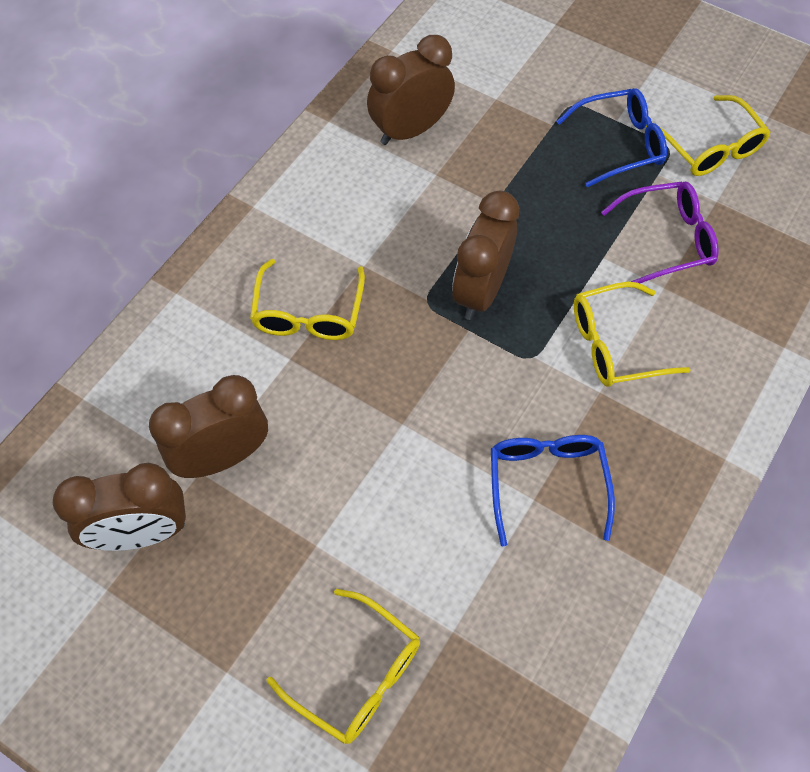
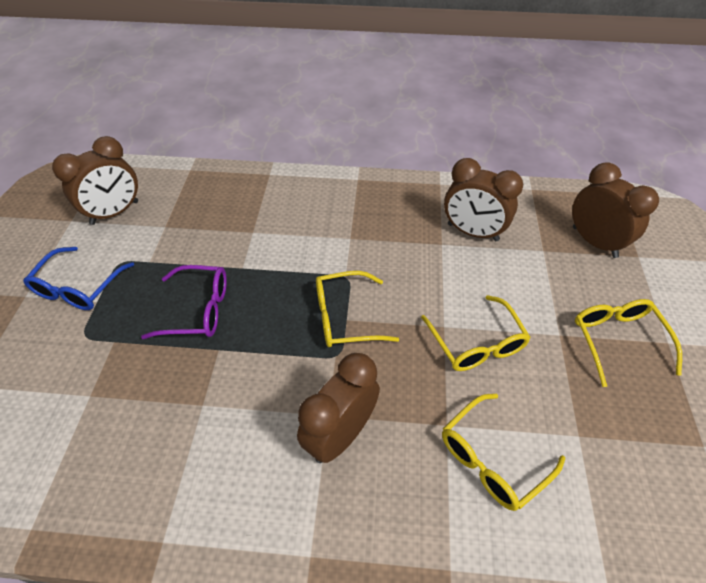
blue glasses: [491,435,615,546] [556,88,667,187] = 2 -> [23,247,134,310] = 1

